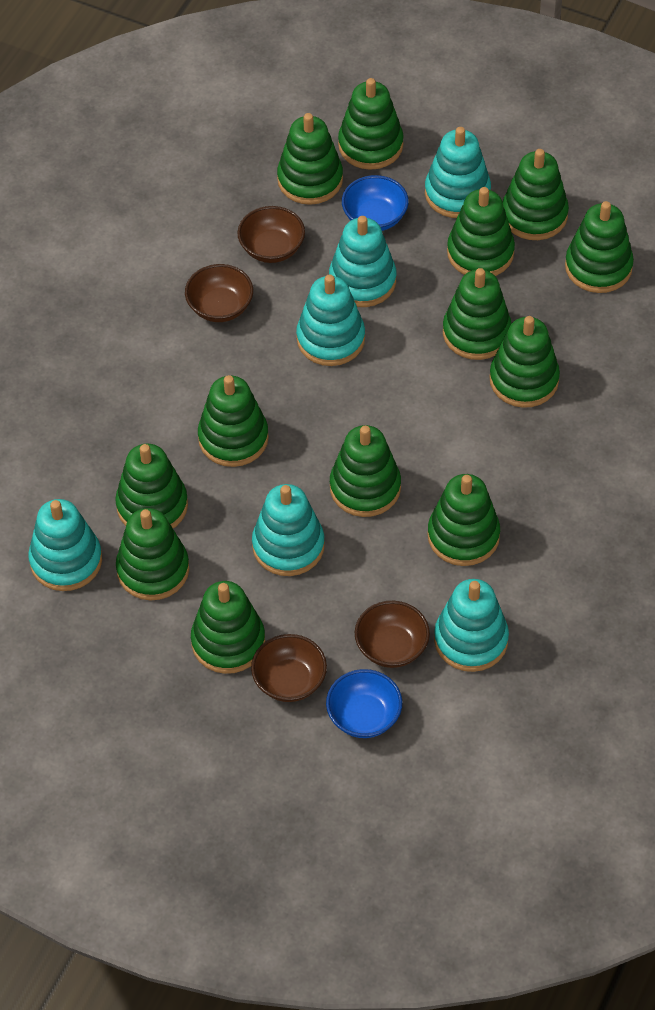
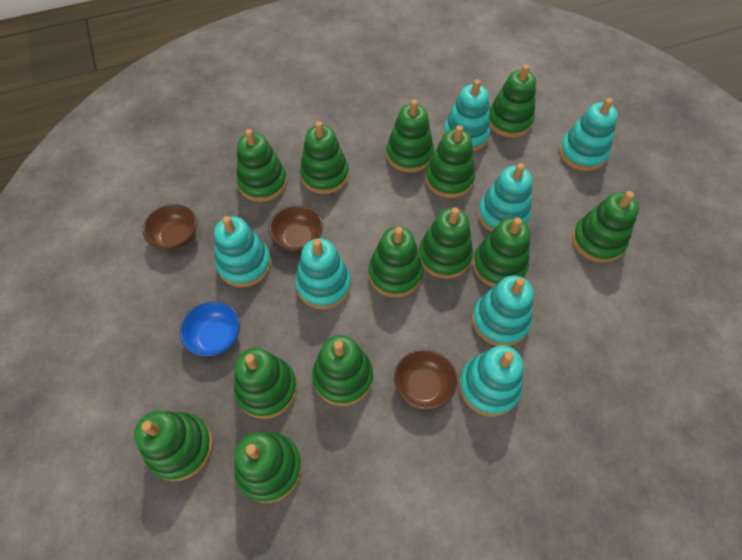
blue bowl: [326,669,402,738] [342,175,409,231] = 2 -> [180,301,240,357] = 1
brown bowl: [185,264,253,322] [237,206,305,263] [251,634,327,702] [355,601,430,668] = 4 -> [143,204,197,251] [269,206,323,252] [394,349,457,410] = 3
turquoise stacking toy: [28,499,102,591] [252,484,325,576] [296,274,365,366] [329,216,396,307] [425,127,491,218] [434,579,509,672] = 6 -> [214,216,271,287] [295,238,351,309] [443,79,490,152] [459,345,523,417] [472,276,534,346] [478,163,532,232] [559,98,618,171] = 7

